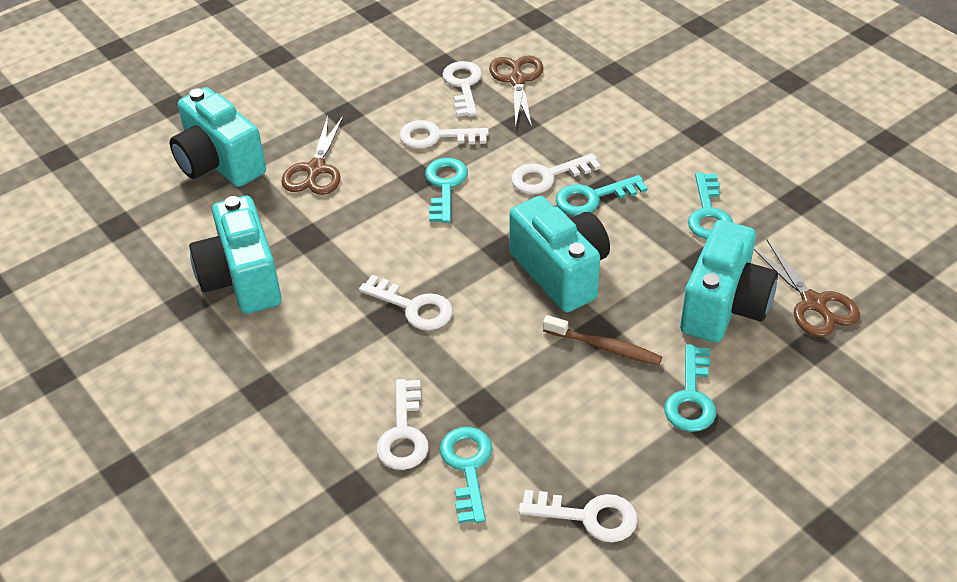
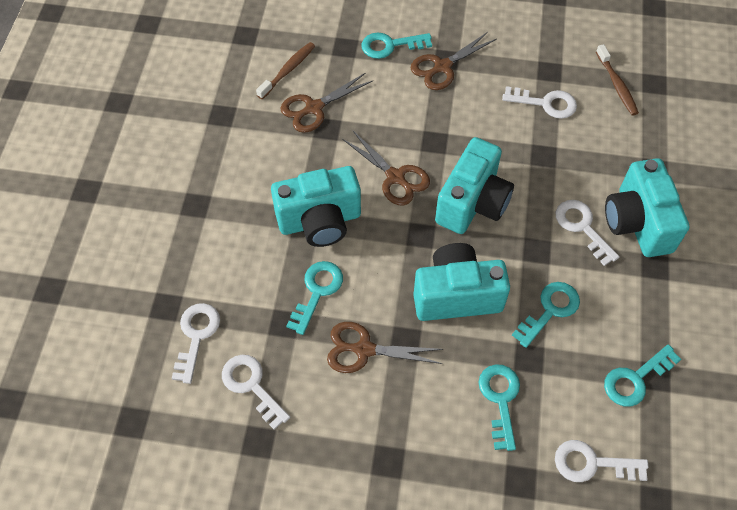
brown scissors: [281,115,344,195] [489,55,543,128] [754,240,860,337] = 3 -> [280,73,372,133] [327,322,443,373] [342,131,430,205] [411,32,497,90] = 4
brown toothbrush: [543,315,662,366] = 1 -> [256,42,315,99] [596,44,639,116] = 2
white key: [359,275,453,330] [376,379,429,470] [399,120,489,149] [442,61,482,116] [511,153,601,194] [519,490,638,542] = 6 -> [171,303,220,384] [222,355,290,430] [502,86,577,119] [555,440,649,482] [556,200,620,266] = 5

